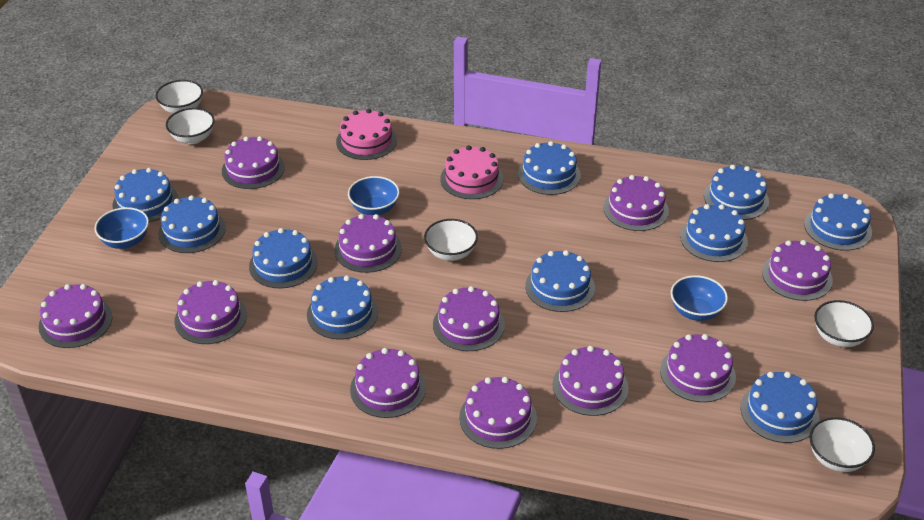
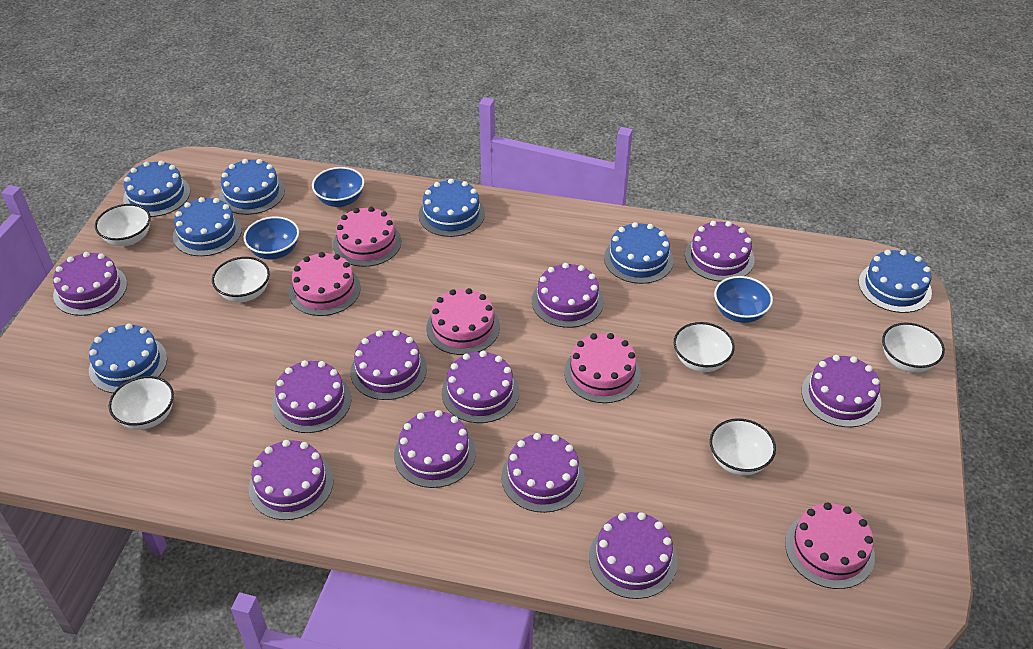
blue cake: [113,168,178,222] [158,195,226,253] [249,228,318,288] [307,275,378,339] [518,141,581,195] [525,250,595,312] [680,204,748,262] [704,165,769,220] [741,372,819,443] [804,193,872,251] = 10 -> [89,323,167,393] [123,161,190,217] [173,197,242,256] [219,159,285,215] [418,179,485,237] [604,222,674,284] [859,250,932,313] = 7
pink cake: [336,109,397,160] [440,145,503,199] = 2 -> [289,252,361,316] [333,207,401,267] [426,288,500,355] [564,333,641,403] [785,502,875,589] = 5
white bowl: [156,80,203,113] [166,108,214,144] [424,219,478,261] [810,417,875,472] [814,300,874,347] = 5 -> [95,204,151,246] [109,376,174,430] [212,257,270,302] [674,322,735,372] [710,418,776,475] [882,322,945,373] = 6

